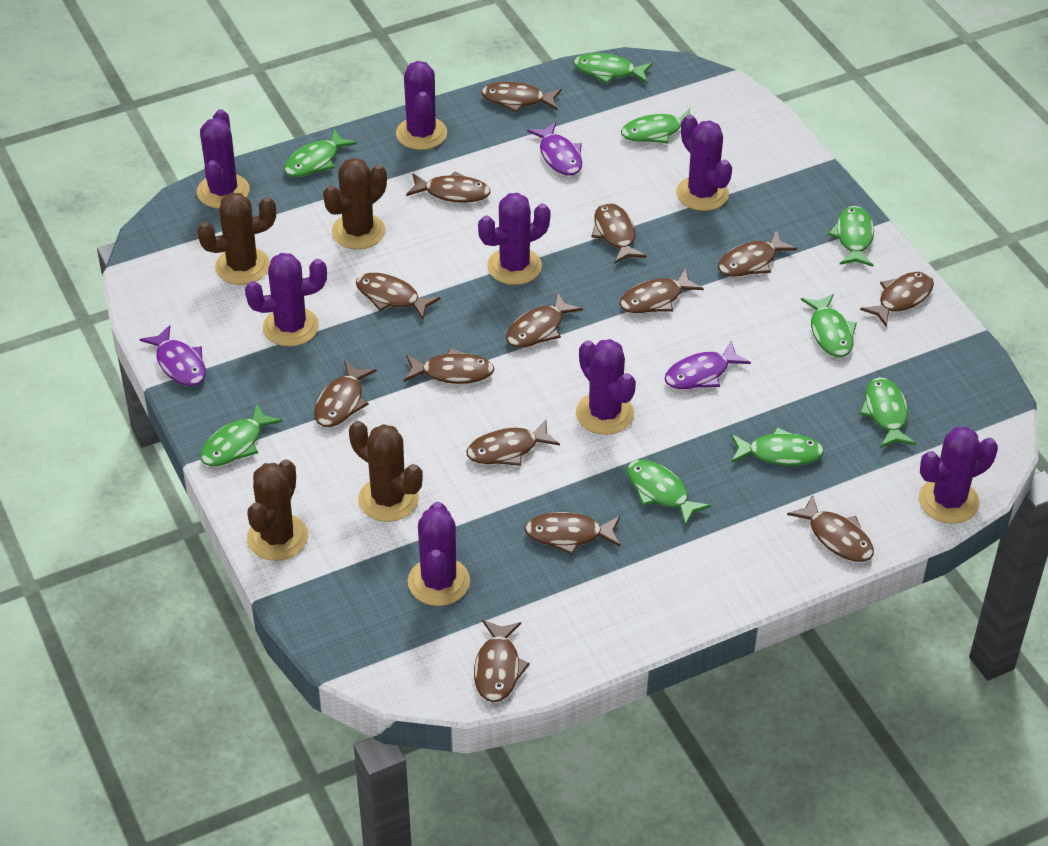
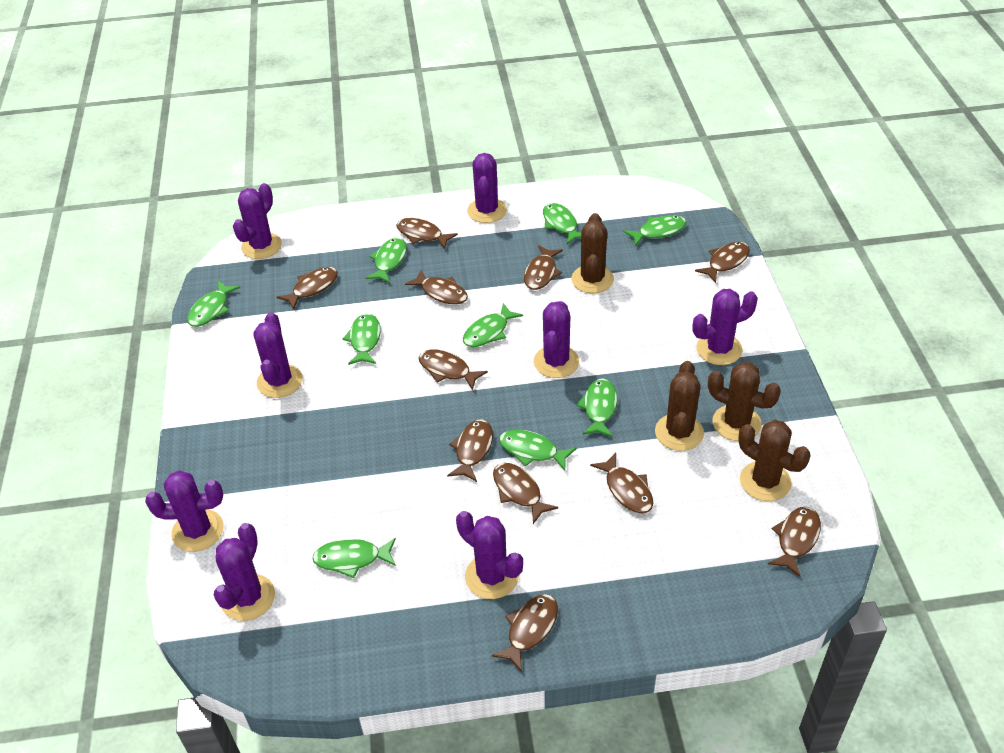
brown fish: [314,360,377,427] [356,273,440,320] [404,348,494,384] [406,171,491,203] [466,419,560,466] [474,620,530,702] [481,82,562,113] [506,293,583,348] [525,512,621,555] [591,203,647,264] [619,269,704,313] [718,231,797,277] [787,495,874,562] [860,272,934,327] = 14 -> [277,267,338,310] [396,218,458,249] [405,270,468,305] [419,350,488,391] [447,420,493,482] [491,594,558,672] [493,463,558,524] [524,245,563,290] [590,453,653,513] [695,242,750,283] [768,506,821,577] = 11
purple fish: [140,325,206,386] [527,122,582,176] [665,341,751,389] = 3 -> none = 0

